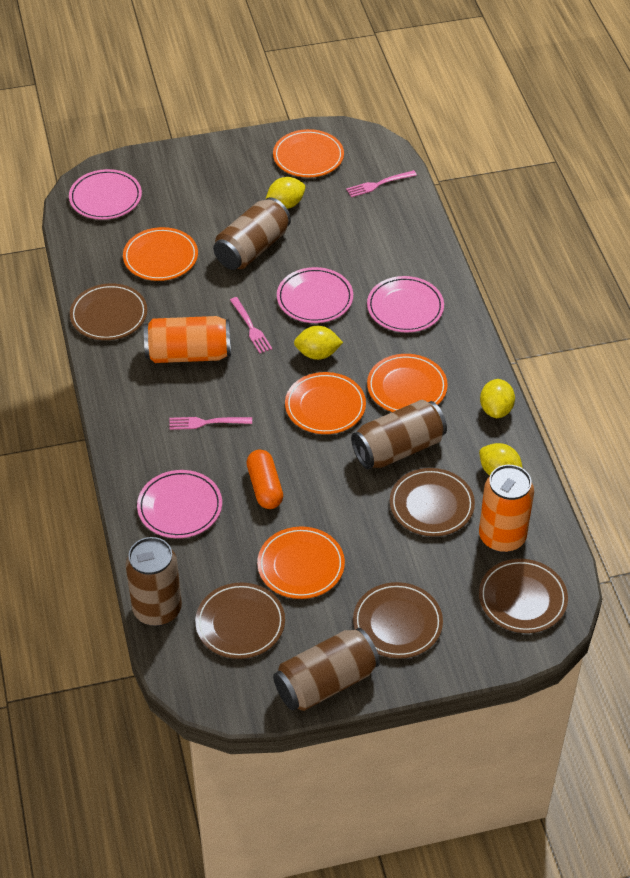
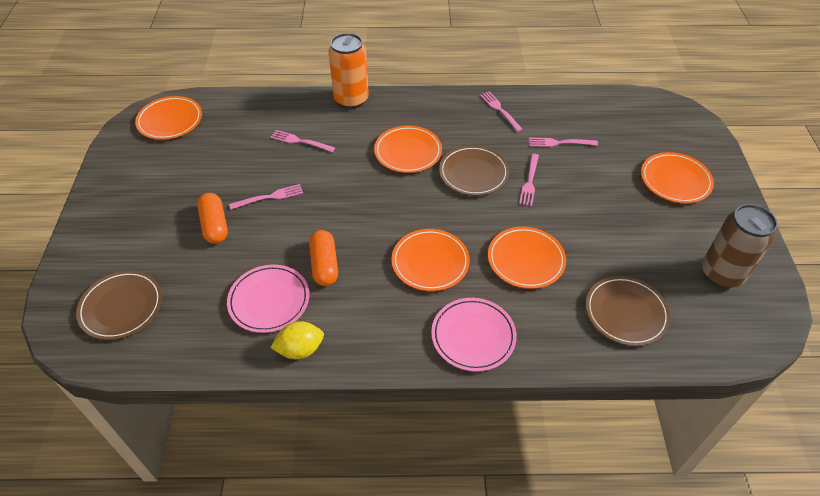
brown can: [126,537,182,626] [213,197,291,270] [273,628,380,711] [351,400,447,469] = 4 -> [702,204,778,288] = 1
brown plate: [70,284,147,340] [195,583,285,659] [353,582,443,658] [390,468,475,536] [479,559,568,633] = 5 -> [76,271,162,340] [439,146,509,196] [586,276,670,346] = 3
orange can: [144,316,231,363] [479,465,534,553] = 2 -> [328,33,369,109] = 1
orange capsule: [247,449,283,509] = 1 -> [197,193,228,244] [309,230,338,286] = 2
pink fork: [169,417,252,430] [230,297,272,353] [346,170,417,197] = 3 -> [229,184,303,209] [270,130,335,152] [480,91,523,132] [519,154,539,206] [529,138,598,147] = 5
pink plate: [69,169,142,220] [137,470,222,538] [277,267,353,323] [367,276,444,333] = 4 -> [227,265,309,333] [431,298,517,372] = 2
yellow lemon: [266,177,305,209] [294,326,343,360] [479,443,523,476] [480,379,515,418] = 4 -> [270,321,324,359] = 1

